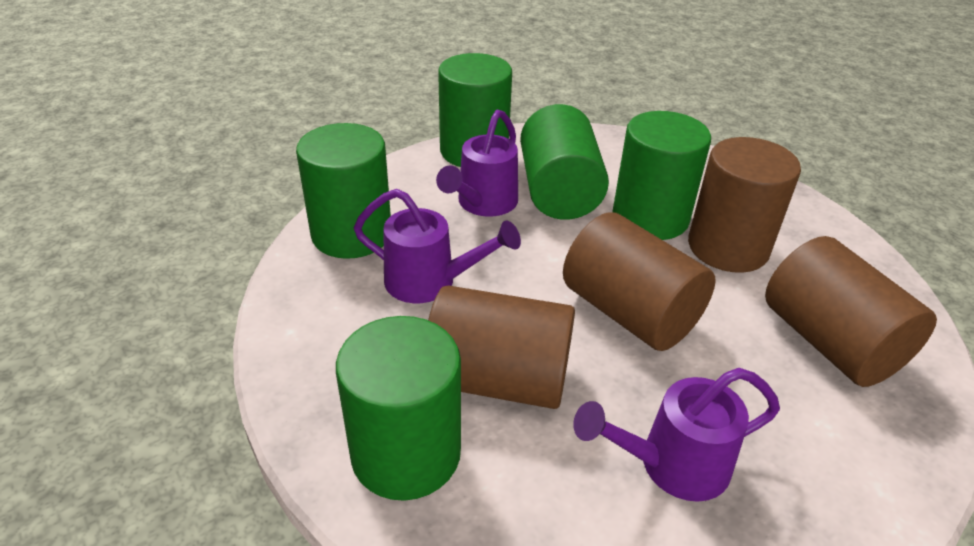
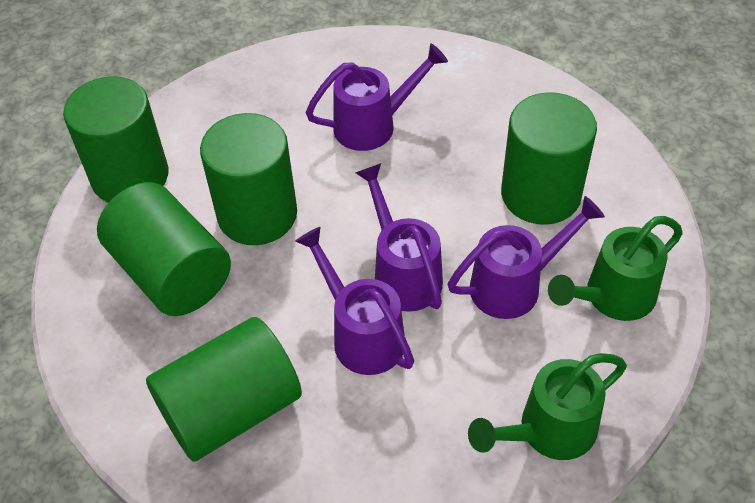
brown cylinder: [428,285,575,409] [563,212,716,351] [688,137,801,273] [765,236,937,387] = 4 -> none = 0
green watering can: none = 0 -> [468,353,627,460] [548,216,683,321] = 2
purple watering can: [354,189,521,303] [436,110,518,217] [573,368,780,502] = 3 -> [295,227,414,375] [306,43,448,151] [356,163,443,312] [448,196,605,319] = 4

